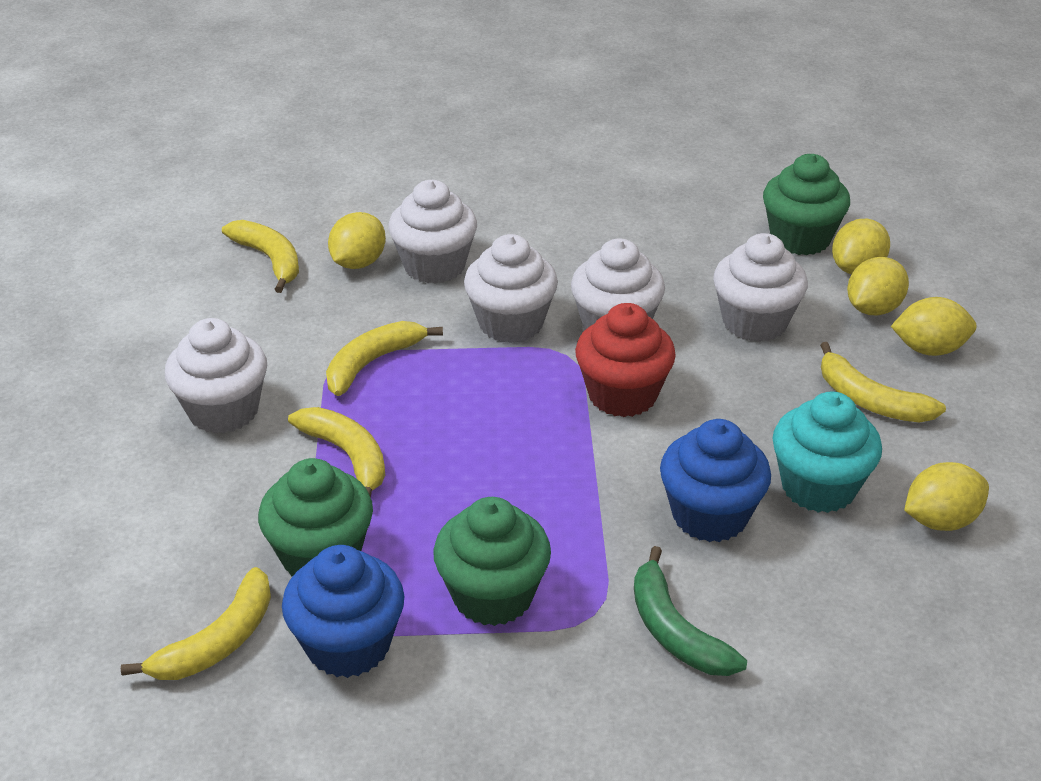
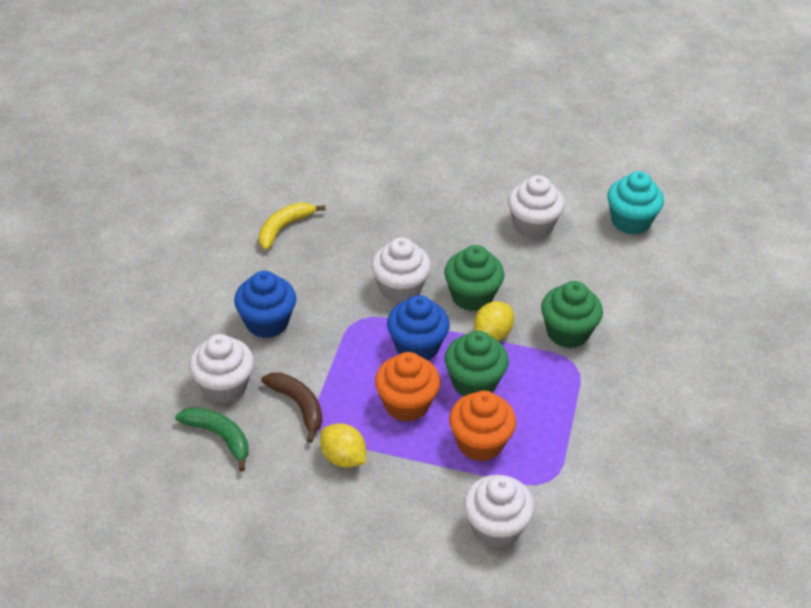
brown banana: none = 0 -> [261,373,322,443] = 1
orange cupcake: none = 0 -> [375,352,440,422] [449,391,516,462] = 2
red cupcake: [575,303,676,417] = 1 -> none = 0
white cupcake: [165,318,267,433] [388,180,477,284] [464,234,558,343] [571,238,665,331] [713,233,808,342] = 5 -> [189,334,254,404] [371,237,431,303] [464,475,535,548] [508,175,565,239] = 4
yellow banana: [121,567,271,680] [222,220,299,293] [288,407,385,498] [326,321,443,396] [820,342,946,423] = 5 -> [258,202,326,250] = 1
yellow lemon: [328,212,386,269] [832,219,890,274] [847,257,909,315] [891,297,977,356] [904,462,989,531] = 5 -> [320,423,366,468] [474,301,514,341] = 2

